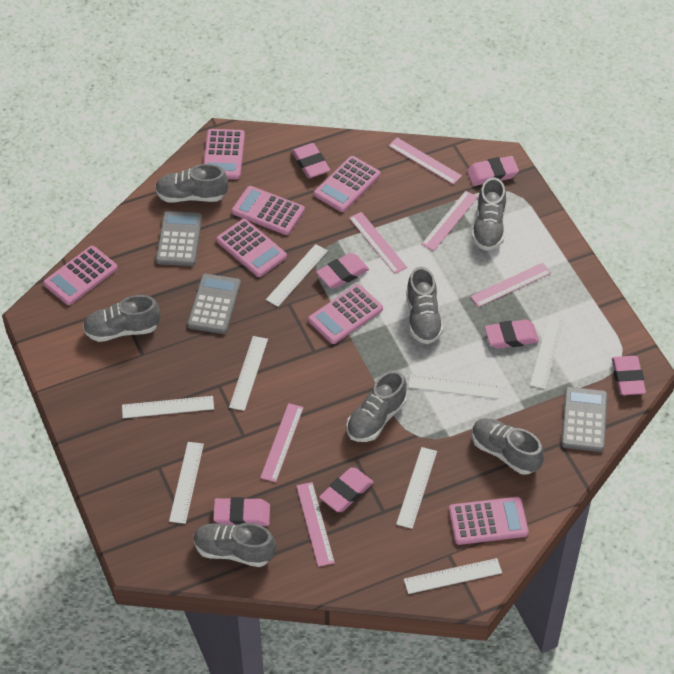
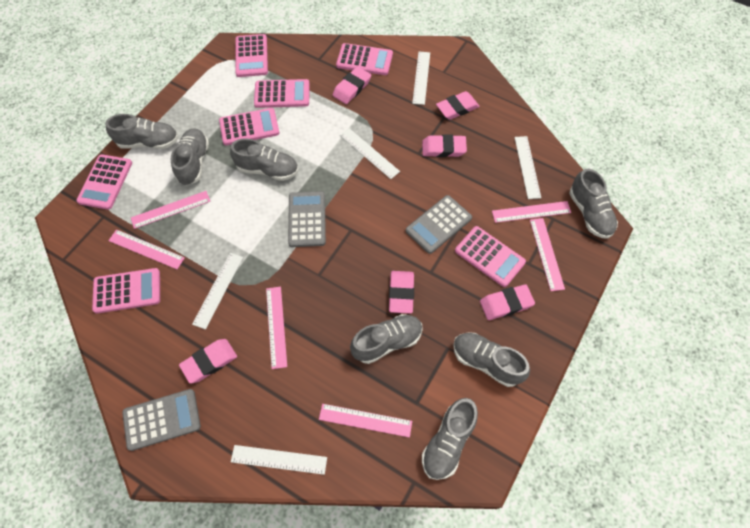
pink eraser: [213,497,270,526] [292,143,330,178] [316,253,369,289] [319,468,374,512] [467,156,519,186] [485,320,539,349] [612,356,646,395] = 7 -> [179,339,237,383] [333,67,371,104] [389,271,414,314] [422,135,467,157] [436,91,480,120] [480,284,535,320] = 6
white ruler: [122,396,214,418] [169,442,204,524] [229,336,268,411] [266,244,328,307] [396,447,437,529] [404,558,502,594] [408,374,500,399] [530,316,564,389] = 8 -> [192,253,243,330] [231,445,327,475] [340,128,400,179] [412,51,430,105] [514,136,541,199] = 5

